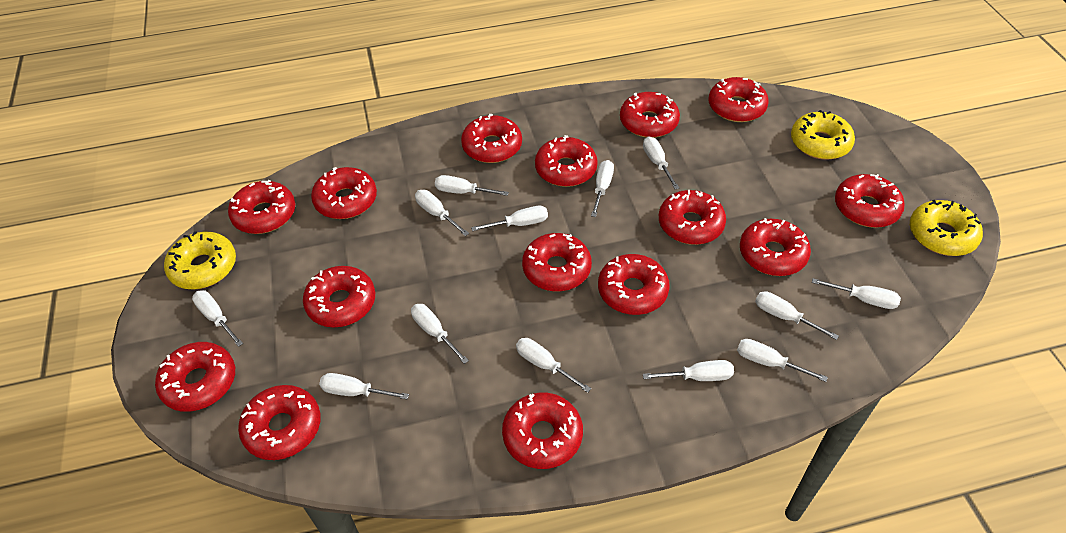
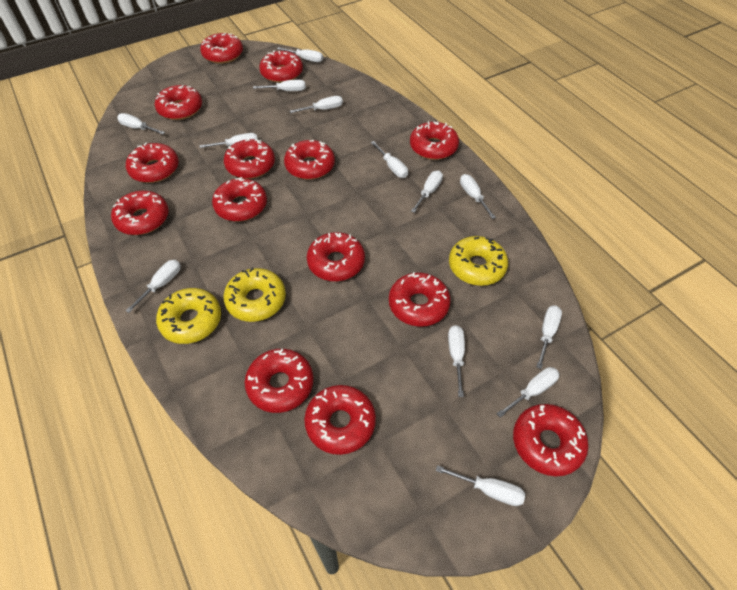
red donut: [155,342,235,412] [228,180,295,234] [238,385,321,460] [303,266,375,327] [311,167,377,219] [461,114,522,163] [502,393,583,469] [522,233,592,291] [535,135,598,187] [598,254,670,315] [620,92,680,138] [659,190,726,245] [709,77,769,122] [740,218,811,276] [835,174,905,228] = 15 -> [111,191,169,235] [126,143,179,183] [155,85,202,120] [200,33,243,64] [212,177,267,222] [224,139,275,179] [245,349,313,413] [259,50,303,83] [284,140,335,180] [304,385,376,455] [307,232,365,281] [389,272,451,327] [410,121,459,160] [513,404,588,476] = 14

